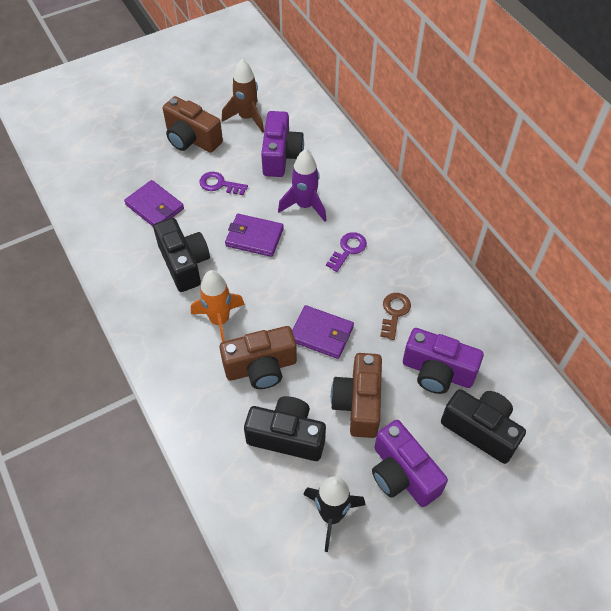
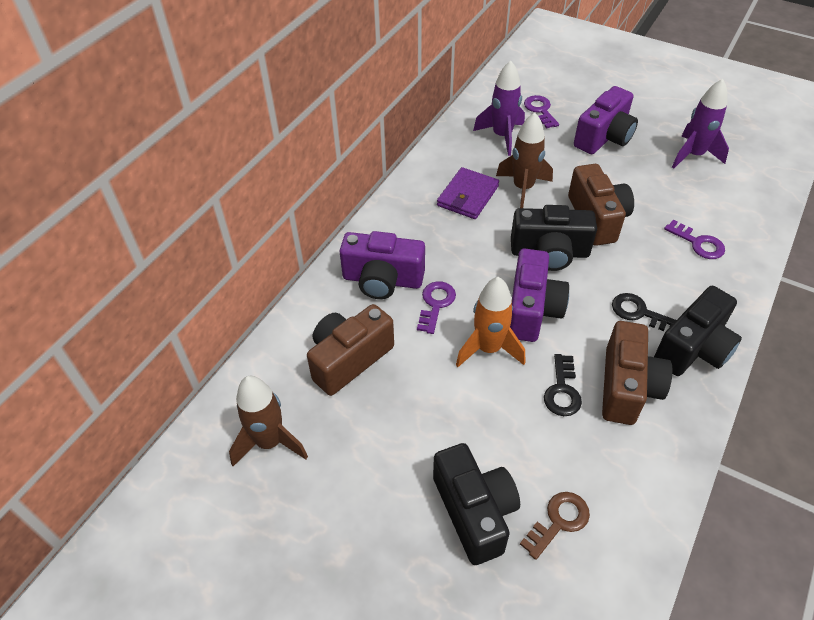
black key: none = 0 -> [544,354,582,416] [612,293,676,331] = 2
black rocket: [303,476,366,552] = 1 -> none = 0
brown rocket: [222,59,264,133] = 1 -> [229,376,308,466] [496,112,553,208] = 2
purple key: [199,172,248,195] [326,232,367,272] = 2 -> [417,281,456,334] [524,95,559,129] [664,220,725,259] = 3
purple rocket: [278,150,327,222] = 1 -> [473,61,525,156] [672,79,729,169] = 2
purple wallet: [124,180,184,226] [225,214,284,257] [292,305,354,359] = 3 -> [437,167,499,219] = 1

